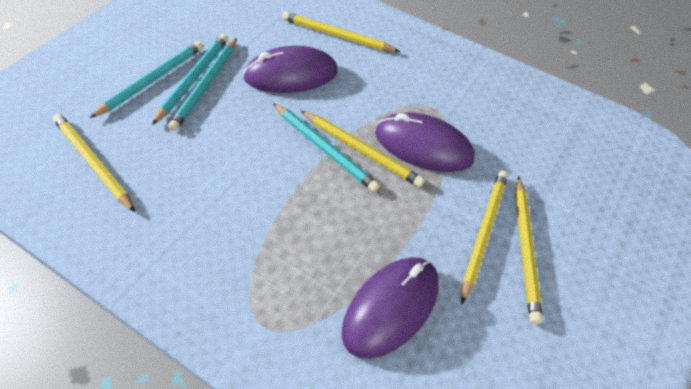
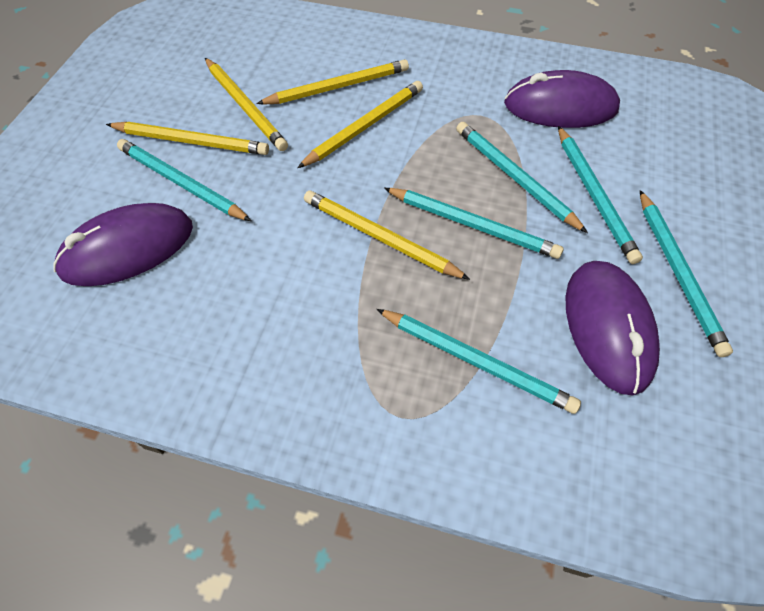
turquoise pencil: [90,41,203,118] [152,34,228,125] [168,38,237,131] [273,103,380,192] = 4 -> [117,139,251,221] [377,309,581,414] [384,188,563,259] [456,122,588,233] [558,126,643,264] [640,190,733,357] = 6

